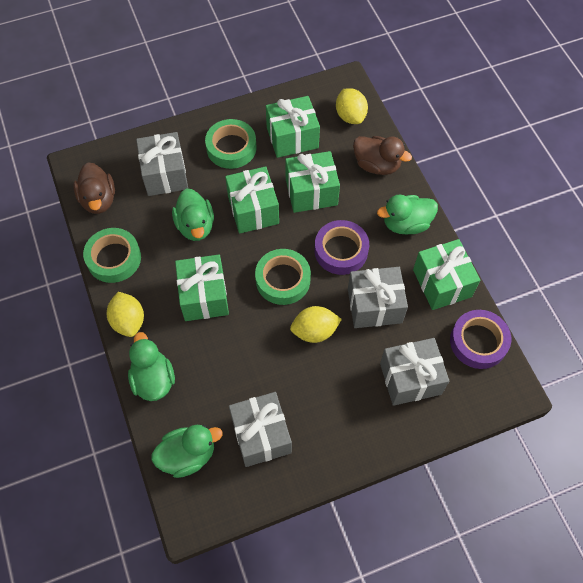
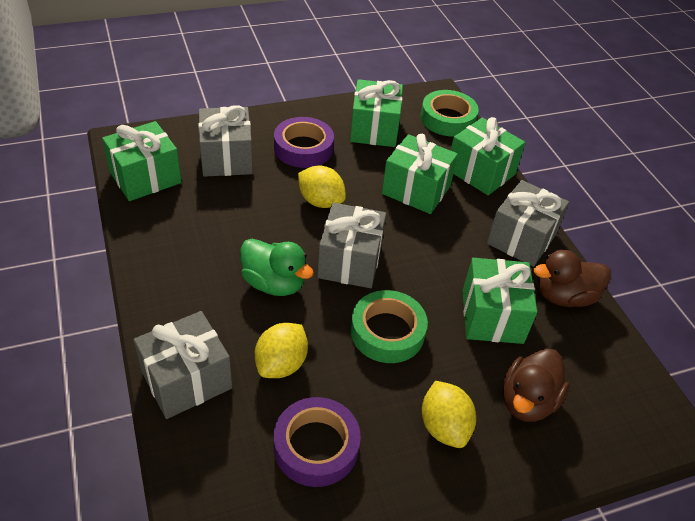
green duck: [128,332,175,401] [151,425,223,478] [172,188,214,241] [377,195,438,234] = 4 -> [240,239,314,296] = 1
green tape: [83,228,141,283] [205,119,257,169] [255,249,311,305] = 3 -> [351,290,428,363] [420,90,479,136] = 2

